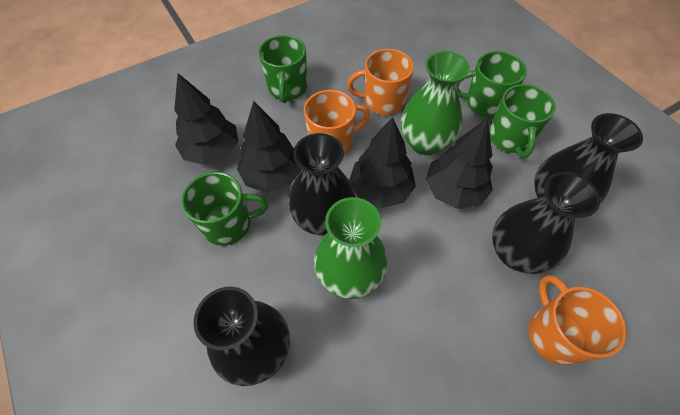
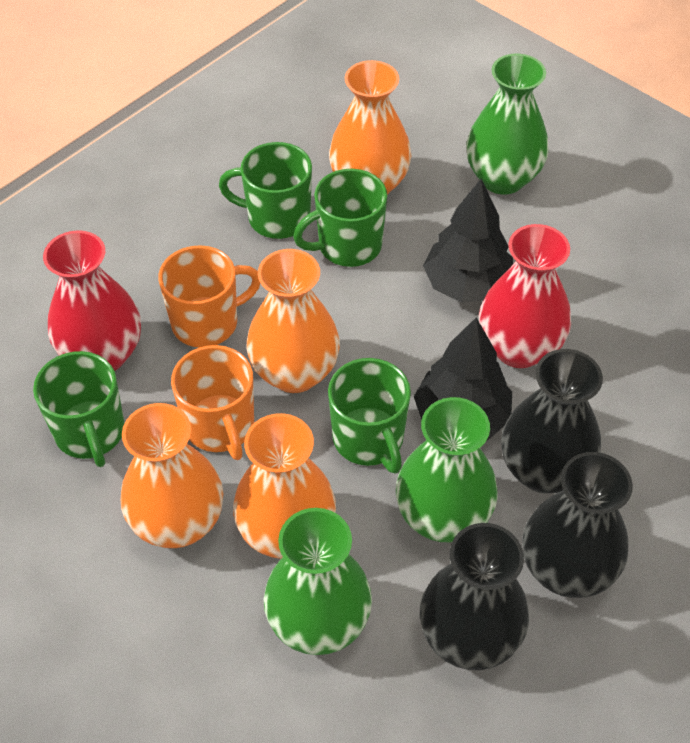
black tree: [174,73,238,165] [237,101,302,192] [349,117,416,208] [425,118,493,209] = 4 -> [414,318,512,441] [423,179,513,303] = 2
black vase: [193,287,290,386] [288,133,355,235] [492,172,600,274] [534,113,643,204] = 4 -> [420,523,529,670] [501,349,603,493] [522,452,633,598] = 3
green vase: [314,197,388,299] [401,51,470,155] = 2 -> [264,508,372,655] [396,397,498,542] [466,54,549,195] = 3
orange mug: [304,90,370,155] [347,49,414,115] [529,275,627,366] = 3 -> [158,245,260,347] [171,345,254,460] = 2
orange vase: none = 0 -> [121,403,224,548] [233,413,336,559] [246,249,340,393] [329,60,411,195] = 4
red vase: none = 0 -> [43,230,141,371] [479,224,571,368] = 2

